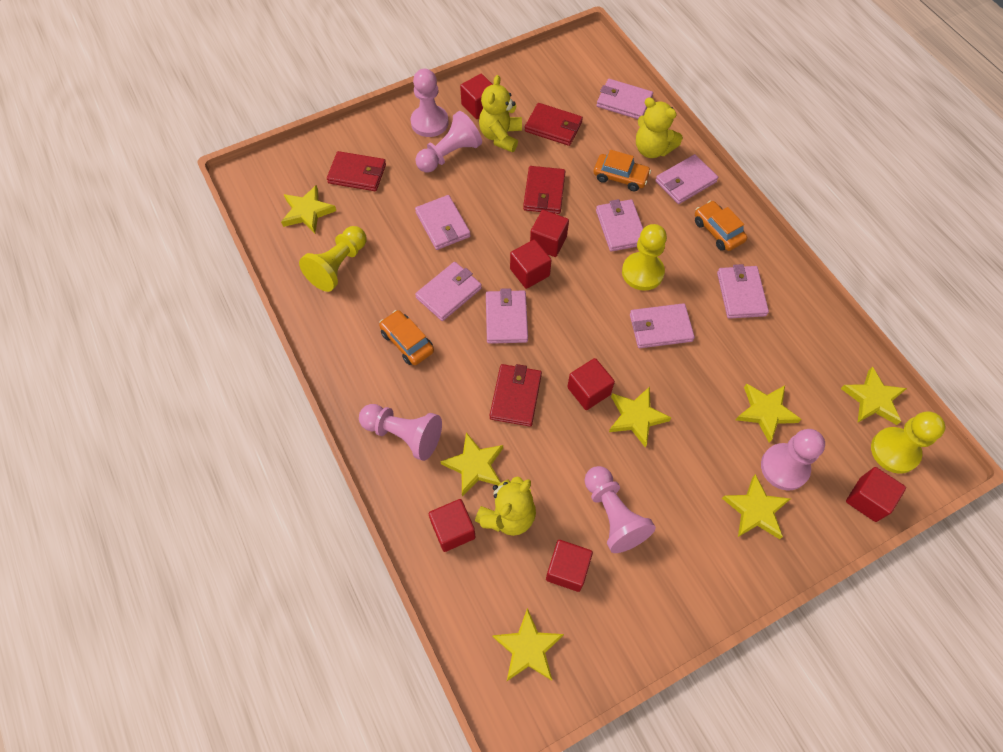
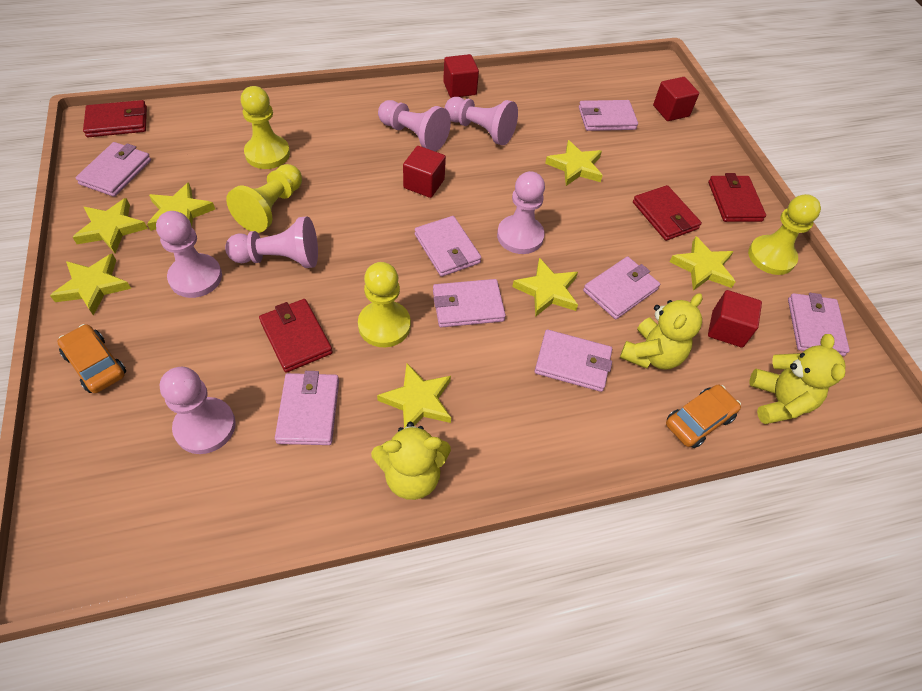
orange car: [379,310,434,365] [594,150,651,191] [695,201,747,251] = 3 -> [57,324,126,393] [666,385,741,448] = 2
pink pawn: [359,404,442,461] [411,69,449,137] [415,111,482,172] [585,466,656,553] [761,429,825,491] = 5 -> [156,211,222,298] [160,367,236,454] [225,216,318,268] [378,100,451,151] [445,97,518,145] [497,171,545,254] = 6
red cube: [429,499,476,552] [460,74,493,119] [510,239,551,289] [530,210,569,257] [546,540,593,592] [567,358,615,410] [846,467,906,522] = 7 -> [403,146,446,198] [443,54,479,98] [653,77,699,121] [708,290,762,348] = 4
yellow pawn: [299,226,366,292] [622,224,667,291] [871,411,946,474] = 3 -> [226,164,302,233] [241,86,290,169] [358,262,411,347] [748,194,821,275] = 4

